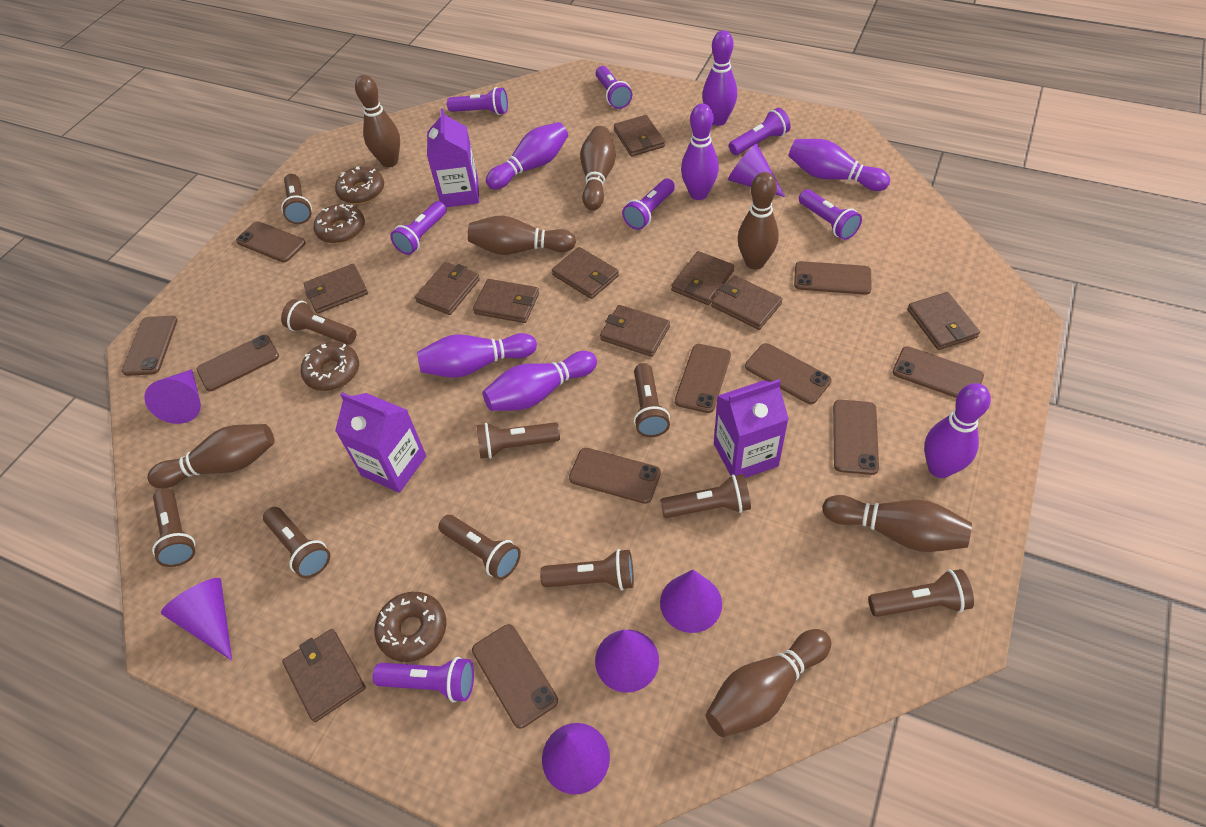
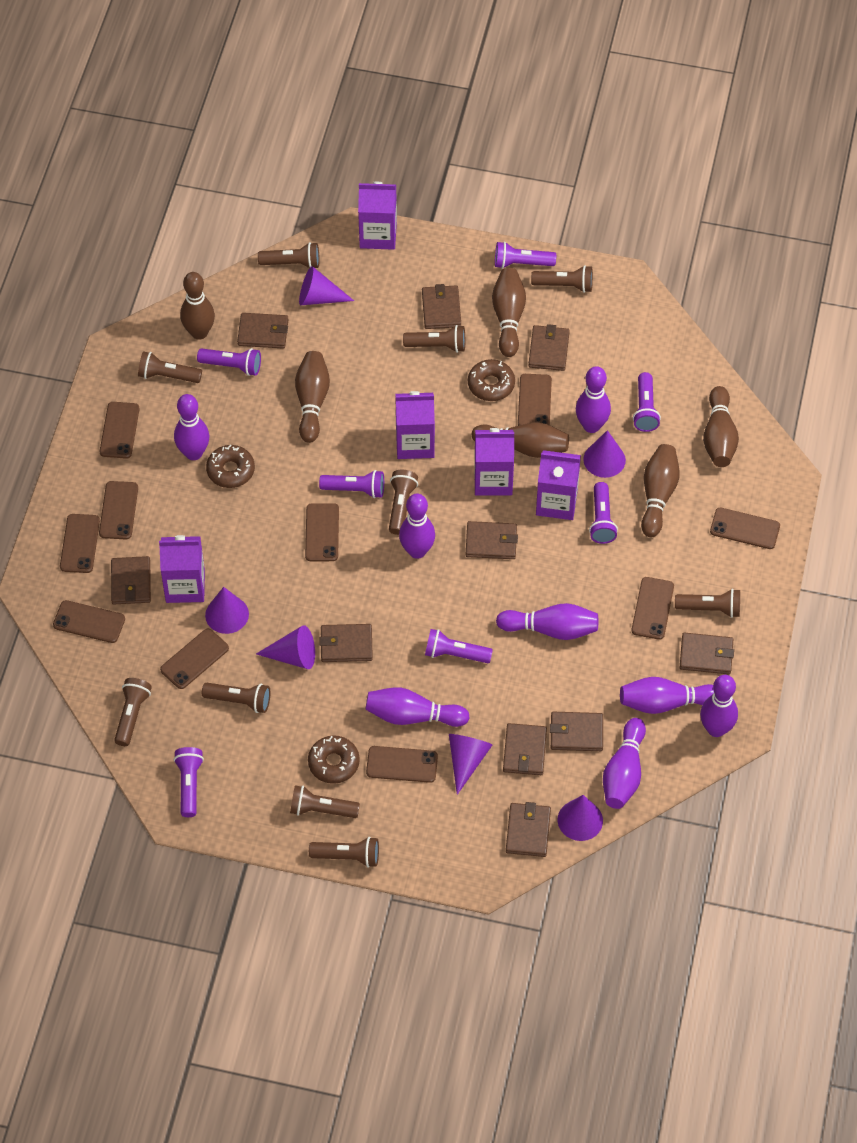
brown bowling pin: [147,424,275,488] [355,75,400,167] [468,216,576,255] [580,126,616,210] [706,629,831,737] [738,172,779,270] [822,495,972,552] = 7 -> [180,272,215,340] [295,351,330,443] [471,422,569,458] [492,268,526,357] [641,444,680,537] [703,386,739,467] = 6
brown donut: [300,342,359,391] [314,204,365,244] [335,166,384,204] [374,592,446,662] = 4 -> [206,445,255,488] [308,735,360,784] [468,359,515,401] = 3
purple bowling pin: [417,333,537,377] [483,351,597,411] [486,122,568,190] [681,104,719,200] [702,30,737,126] [789,139,890,191] [924,383,991,478] = 7 -> [174,394,209,460] [365,688,469,727] [399,494,435,559] [496,603,598,640] [576,366,611,433] [603,718,646,809] [620,677,714,714] [700,675,738,737] = 8
purple carton: [335,392,426,493] [427,108,479,207] [714,379,789,478] = 3 -> [159,535,205,603] [358,182,397,250] [395,391,435,459] [474,428,514,496] [536,450,581,520] = 5

